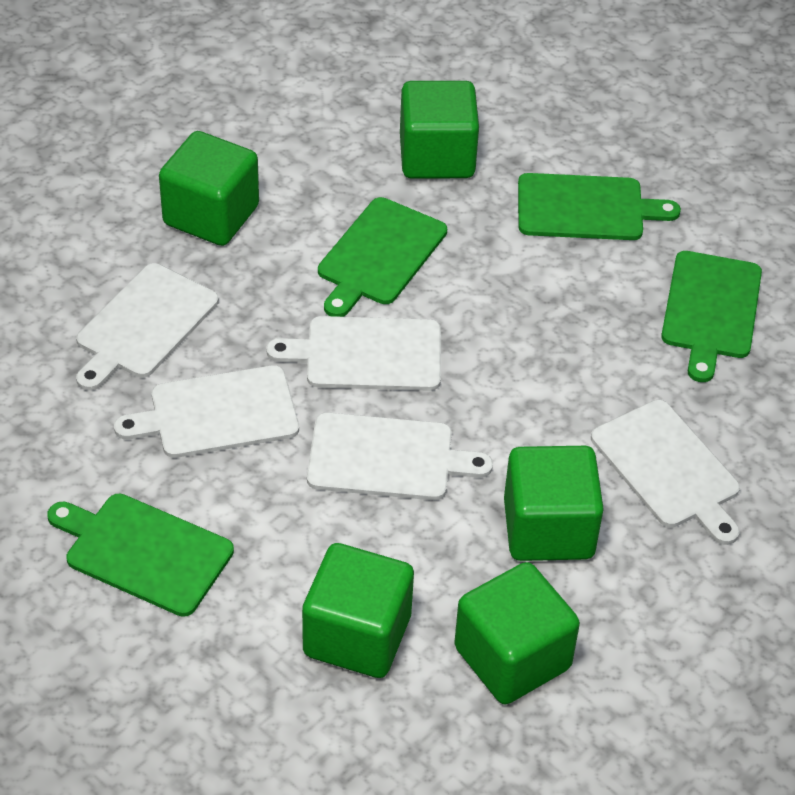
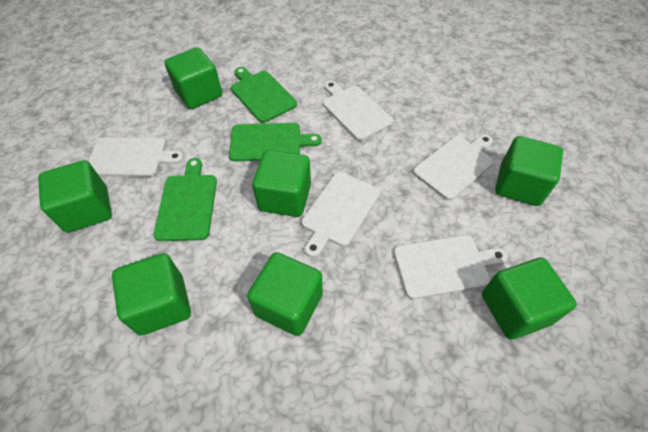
green cube: [159,131,259,246] [302,543,414,678] [400,81,479,179] [454,562,580,704] [504,446,604,561] = 5 -> [38,160,112,233] [112,253,191,336] [165,47,222,109] [247,252,323,336] [252,150,311,217] [482,257,577,340] [495,136,563,206] = 7
green cutting board: [47,494,234,617] [318,197,447,317] [518,173,681,240] [661,251,762,382] = 4 -> [154,158,217,241] [229,123,322,161] [231,67,297,123] = 3

